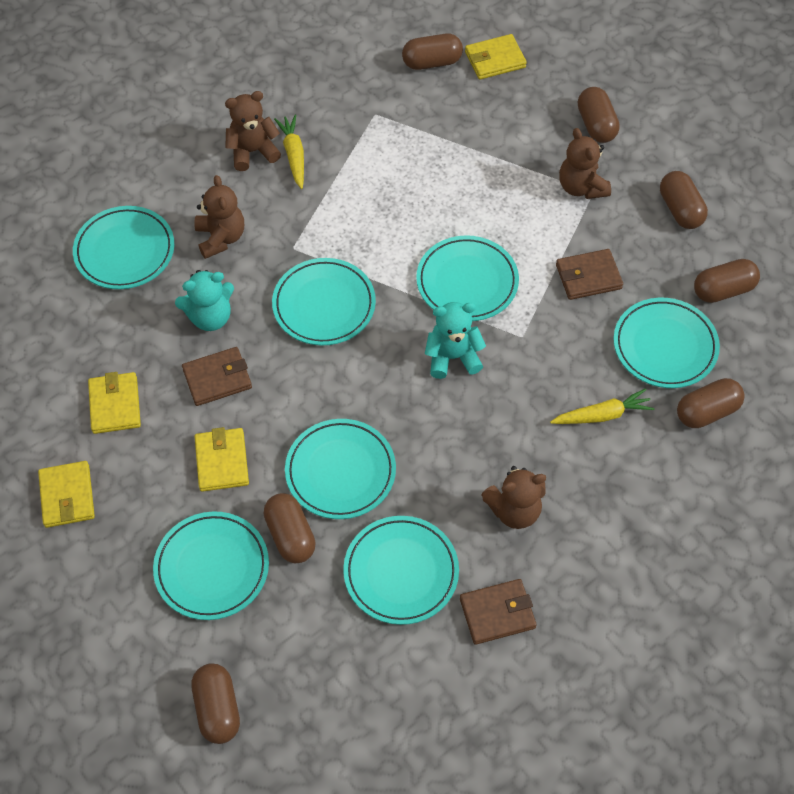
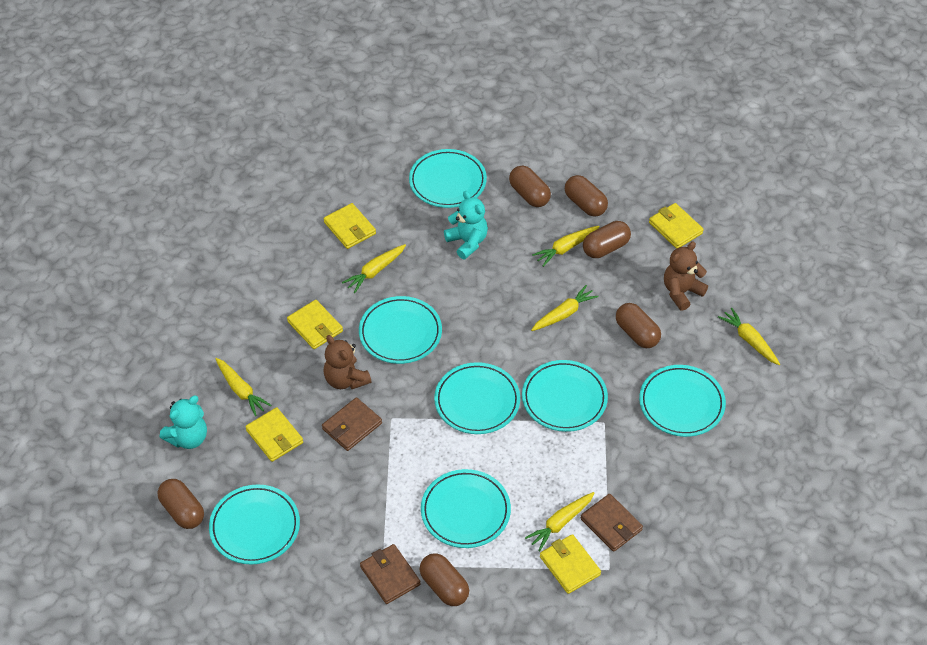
brown capsule: [191,663,240,744] [264,493,316,563] [402,34,463,70] [578,87,620,143] [660,171,708,229] [677,378,745,428] [694,259,760,303] = 7 -> [158,479,204,529] [419,554,469,606] [509,165,551,207] [565,175,608,217] [583,221,631,258] [616,303,661,348] = 6
brown teddy bear: [194,175,244,259] [225,91,281,171] [482,466,546,529] [559,128,611,199] = 4 -> [323,335,372,389] [664,242,708,311] = 2
yellow carrot: [274,115,304,189] [550,388,654,424] = 2 -> [215,358,271,416] [342,244,406,293] [525,492,594,551] [531,285,599,331] [532,226,600,267] [718,308,780,365] = 6
yellow wallet: [38,461,95,528] [88,372,141,434] [194,427,249,492] [465,34,527,80] = 4 -> [245,407,303,462] [287,300,343,349] [324,203,376,249] [540,534,601,594] [649,203,704,249] = 5

